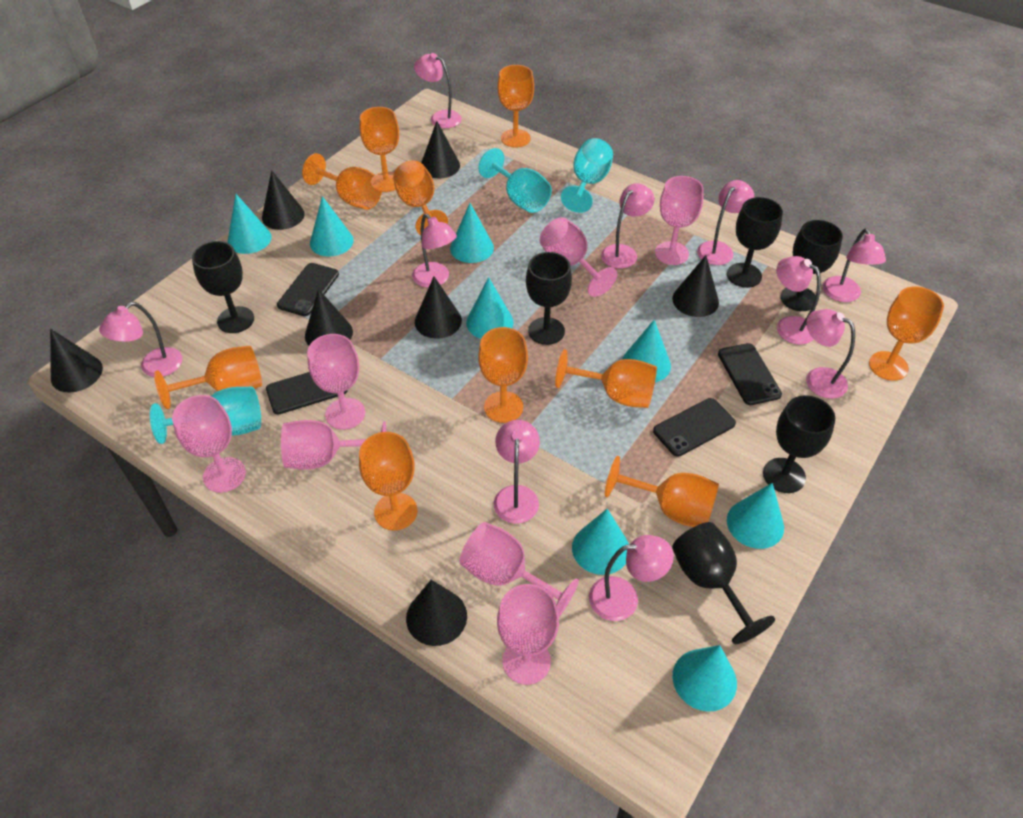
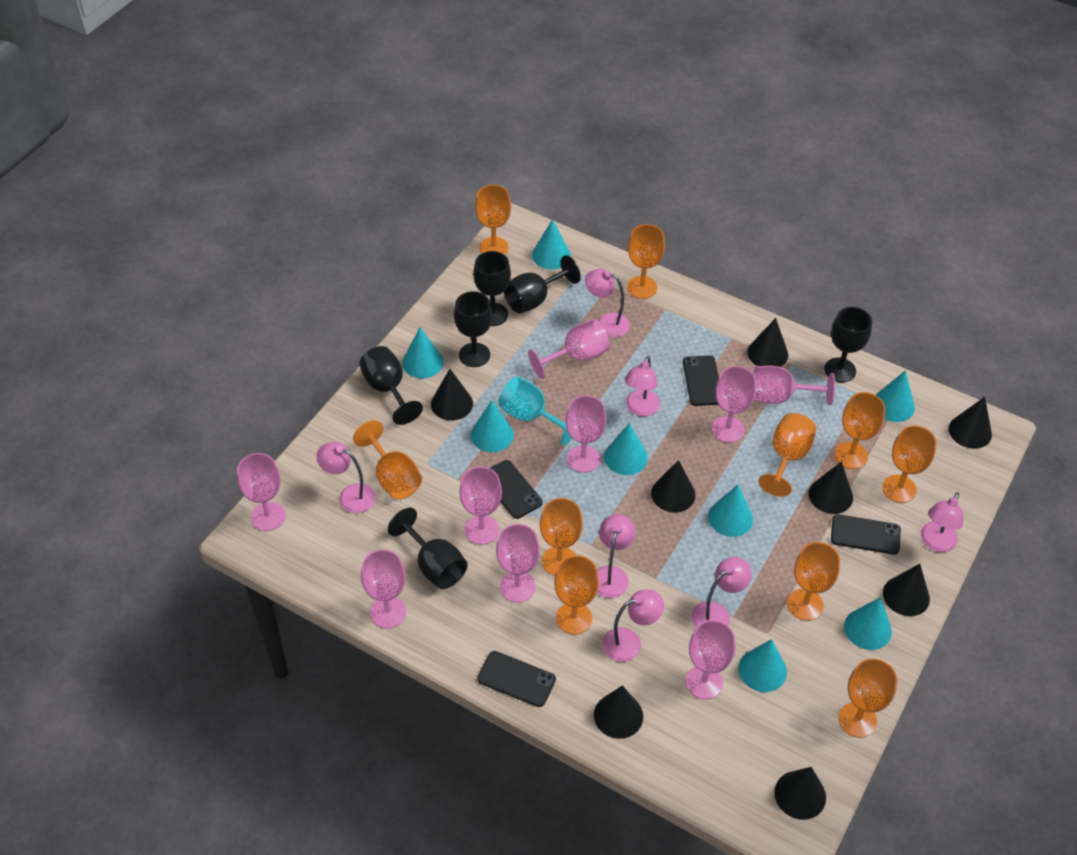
black cone: [50,329,103,392] [262,170,305,230] [305,289,353,345] [406,580,467,646] [415,276,462,339] [421,121,460,178] [672,255,719,317] = 7 -> [431,369,473,421] [594,685,643,739] [651,460,696,513] [747,318,788,367] [774,767,826,820] [809,462,853,514] [883,564,930,616] [949,397,992,449] = 8
pink goblet: [172,395,246,493] [281,420,387,470] [307,334,365,430] [459,522,579,617] [497,584,559,685] [540,217,618,297] [655,176,704,265] = 7 -> [237,453,286,531] [361,549,406,628] [459,466,502,545] [496,524,540,602] [528,319,610,379] [566,395,606,473] [686,620,736,699] [712,366,756,443] [753,366,835,405] = 9
pink lamp: [99,302,182,377] [412,214,457,288] [414,53,462,128] [494,420,540,524] [589,535,674,621] [601,183,654,269] [697,180,754,265] [777,256,821,345] [806,309,855,399] [823,228,886,302] = 10 -> [316,442,376,513] [585,269,630,337] [597,514,635,598] [602,590,664,662] [625,356,660,416] [691,557,752,628] [921,492,963,552] = 7
turquoise goblet: [150,387,261,444] [479,148,552,213] [561,138,613,213] = 3 -> [498,376,572,445] = 1

